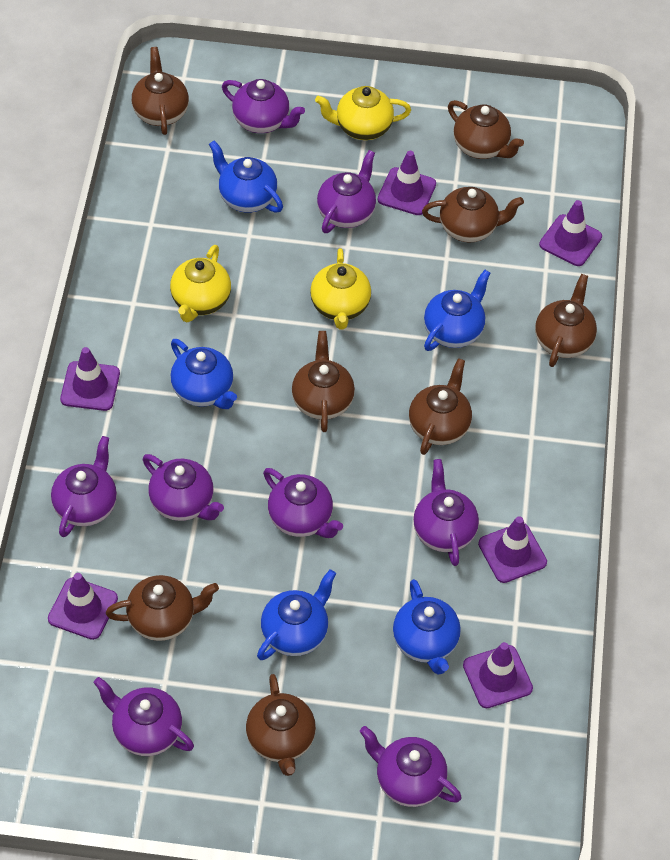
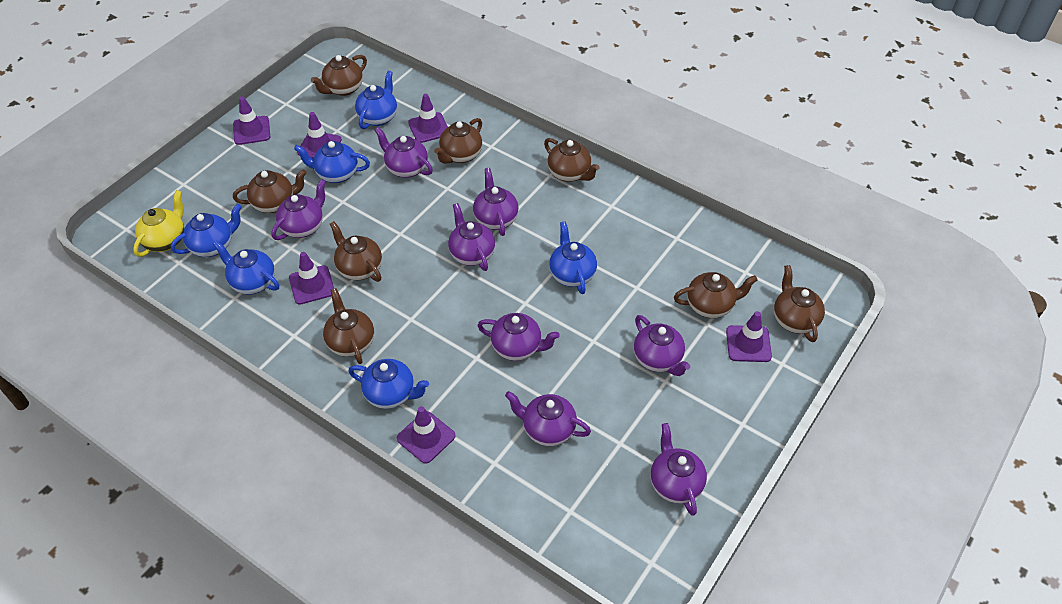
blue teapot: [170,339,237,409] [209,140,283,213] [257,569,336,660] [393,579,461,675] [424,270,490,351] = 5 -> [171,204,242,257] [213,241,279,294] [294,141,370,183] [348,359,429,409] [355,71,397,129] [549,221,597,294] = 6
yellow teapot: [170,245,231,322] [310,248,371,330] [315,86,411,140] = 3 -> [133,190,184,257] = 1

